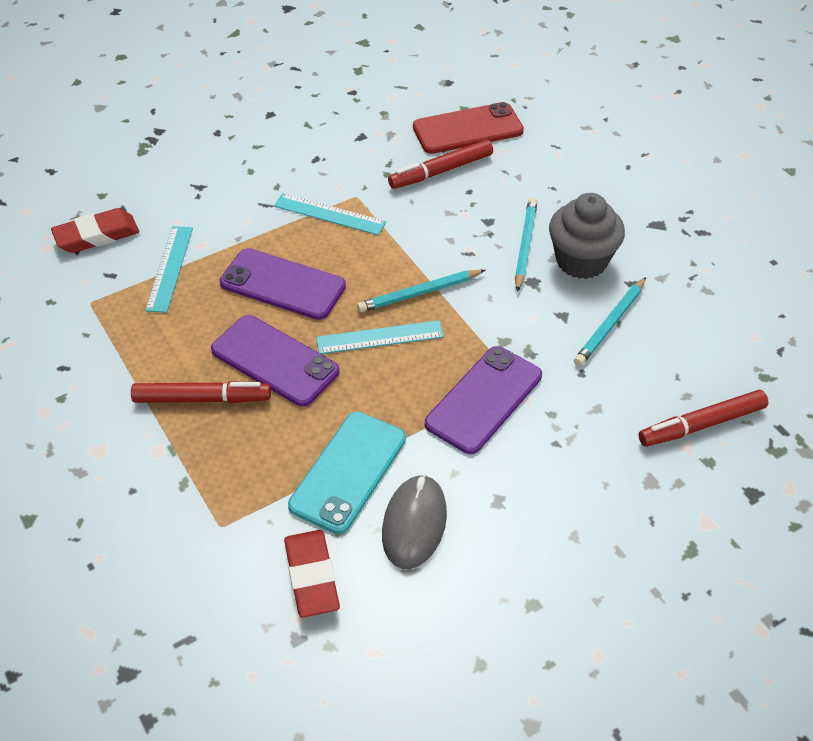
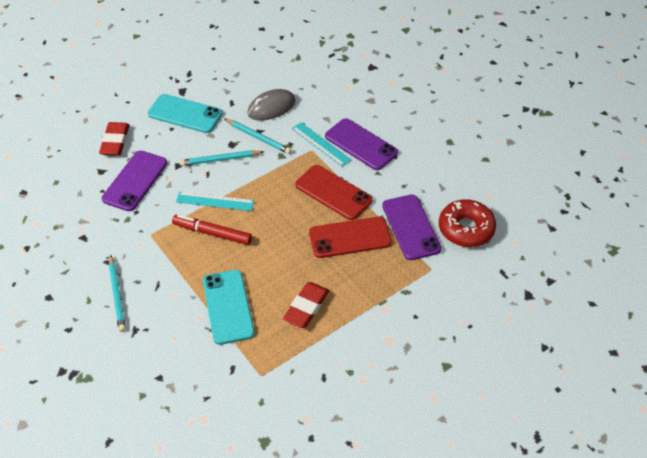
grey cupcake: [549,193,625,279] = 1 -> none = 0
red donut: none = 0 -> [439,199,496,247] = 1
red marker: [131,381,271,403] [388,140,493,189] [638,390,769,447] = 3 -> [172,215,252,245] = 1
red phone: [413,102,524,154] = 1 -> [295,165,373,220] [309,217,392,258] = 2
turquoise phone: [288,412,406,534] = 1 -> [148,94,222,133] [203,270,255,345] = 2
turquoise ruler: [145,226,193,313] [274,193,386,235] [316,320,444,354] = 3 -> [176,191,254,211] [292,122,351,167] = 2

